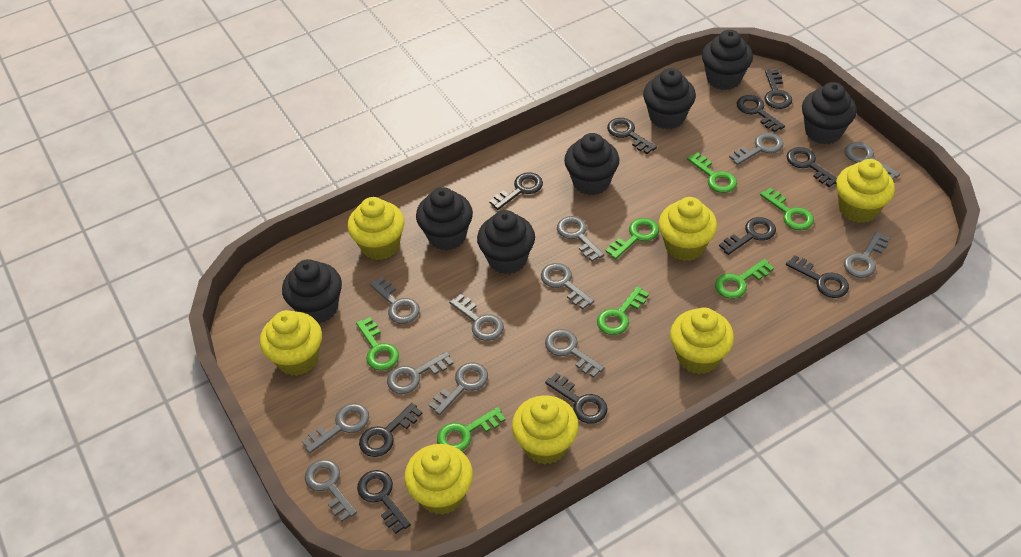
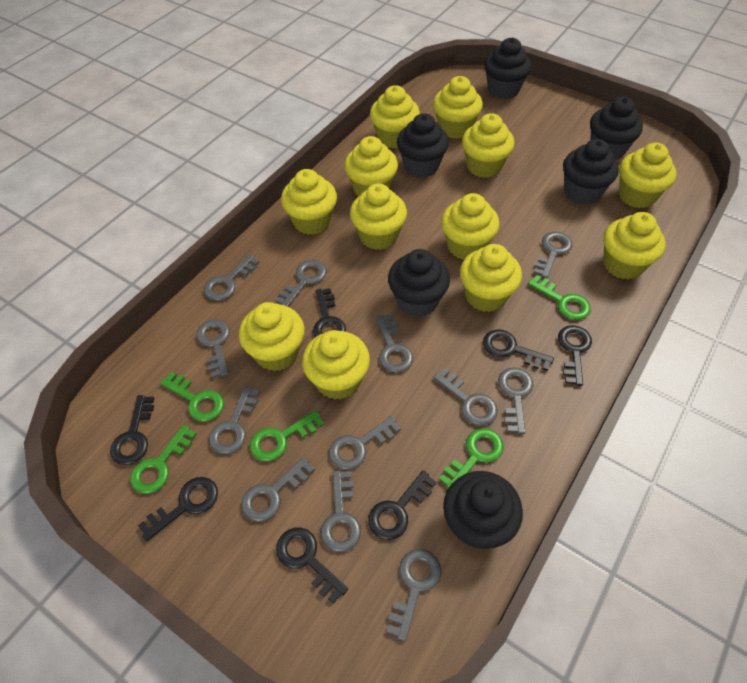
black cupcake: [282,259,342,324] [416,187,473,250] [477,210,535,274] [564,133,620,195] [643,68,696,129] [702,30,753,90] [802,82,857,144] = 7 -> [388,249,450,317] [397,113,449,178] [443,471,523,549] [484,38,531,99] [563,139,619,205] [590,97,643,160] = 6
black key: [357,470,411,534] [359,403,423,457] [489,172,543,210] [545,373,608,424] [607,118,657,154] [719,217,776,255] [737,95,785,132] [764,70,792,109] [786,255,849,298] [787,147,837,187] = 10 -> [110,395,154,465] [138,477,218,541] [276,528,348,603] [313,288,346,337] [368,470,436,540] [483,329,554,371] [558,325,592,386] = 7
green key: [356,317,399,371] [437,407,506,451] [597,286,649,335] [606,218,659,260] [687,152,737,193] [715,259,774,299] [760,187,814,230] = 7 -> [130,425,197,494] [160,372,224,422] [250,410,324,461] [439,428,504,488] [528,275,591,320] = 5
yellow cupcake: [260,310,322,376] [347,197,404,260] [404,444,473,515] [512,395,579,465] [659,197,717,261] [670,307,734,374] [836,159,895,223] = 7 -> [239,302,305,371] [281,169,337,235] [302,330,370,400] [344,136,398,197] [350,183,407,250] [370,85,420,149] [433,76,483,139] [441,193,499,260] [460,244,522,312] [462,113,514,178] [603,212,666,280] [619,143,677,208] = 12

